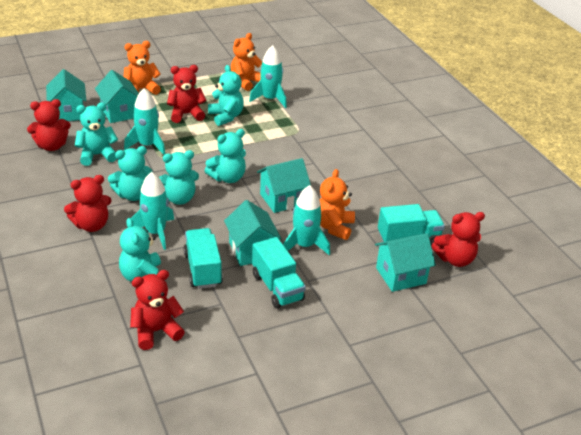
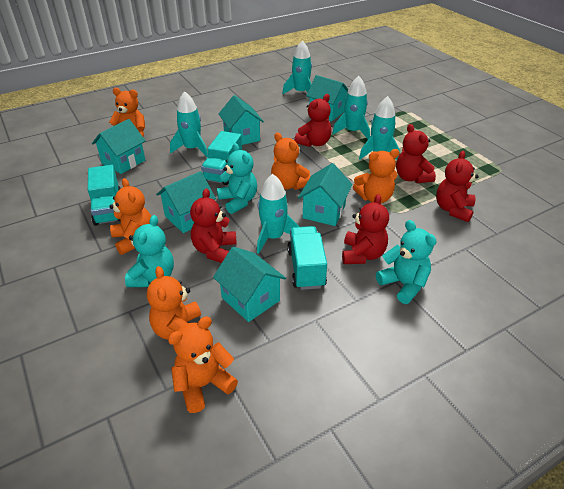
orange teddy bear: [124,41,161,95] [231,33,262,91] [320,169,355,240] = 3 -> [109,88,145,137] [109,178,151,255] [147,266,201,340] [168,316,238,413] [271,133,311,190] [353,149,400,204] = 6
turquoise house: [46,69,86,121] [95,70,139,123] [224,200,281,266] [257,158,311,213] [375,233,436,292] = 5 -> [92,119,146,174] [156,171,216,233] [213,247,286,322] [219,95,264,145] [298,163,352,226] [306,75,349,121] = 6
turquoise rocket: [124,88,165,155] [131,172,174,250] [249,45,287,108] [283,185,330,255] = 4 -> [170,91,208,157] [257,174,300,254] [282,40,312,94] [332,76,370,139] [359,96,400,160] = 5
turquoise teddy bear: [75,102,118,166] [108,146,153,201] [119,218,161,282] [159,150,199,205] [204,129,246,183] [208,65,244,126] = 6 -> [125,215,174,287] [217,143,257,214] [376,220,437,304] = 3

